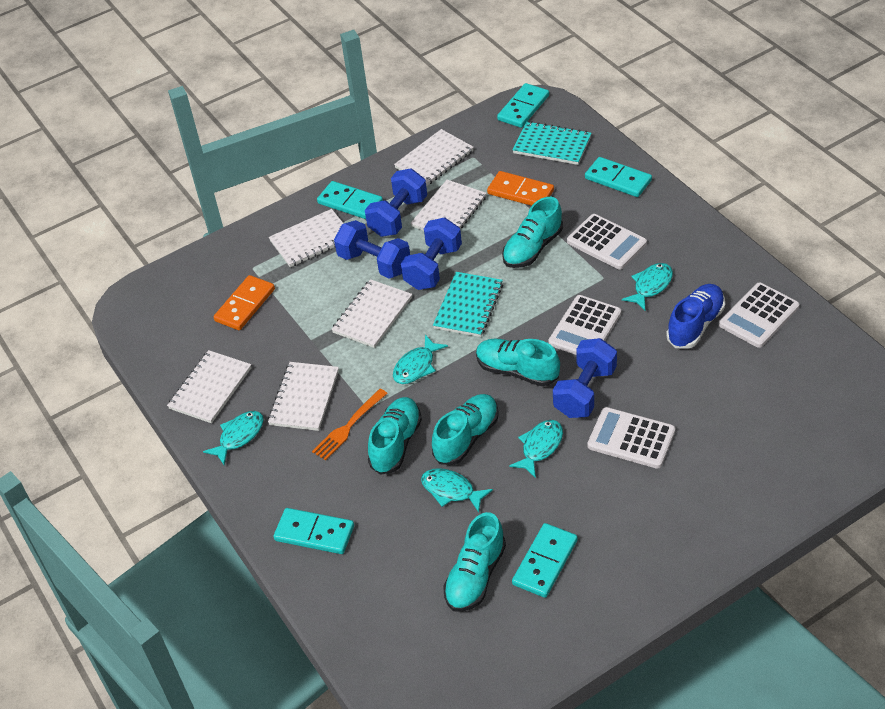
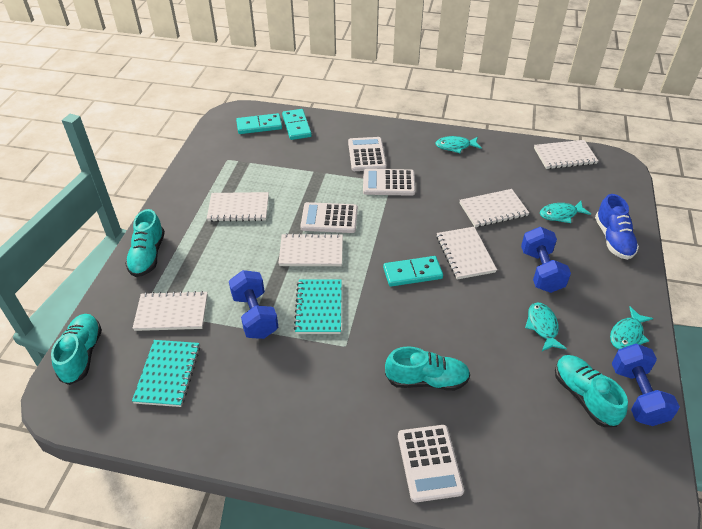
blue dumbbell: [334,220,410,279] [365,169,427,237] [401,218,462,290] [553,338,617,418] = 4 -> [229,270,278,339] [521,227,571,293] [612,344,680,426] = 3
orange domino: [214,275,275,330] [487,171,554,206] = 2 -> none = 0
orange fork: [312,389,388,461] = 1 -> none = 0
turquoise domino: [274,508,354,554] [317,181,383,219] [497,83,549,128] [512,523,578,598] [585,157,652,197] = 5 -> [236,113,282,134] [282,109,312,140] [383,256,443,287] = 3
turquoise fish: [203,411,264,465] [393,335,448,384] [421,468,493,513] [509,420,563,478] [622,263,673,310] = 5 -> [435,136,482,153] [525,303,567,351] [540,201,591,223] [610,306,653,349] = 4
turquoise shoe: [368,397,422,475] [432,394,499,465] [443,512,506,612] [476,338,560,386] [502,197,563,268] = 5 -> [51,314,102,385] [125,209,165,277] [385,346,470,391] [555,355,628,427] = 4

